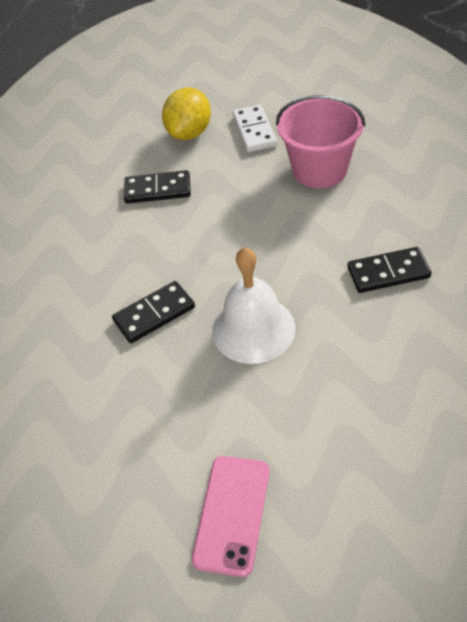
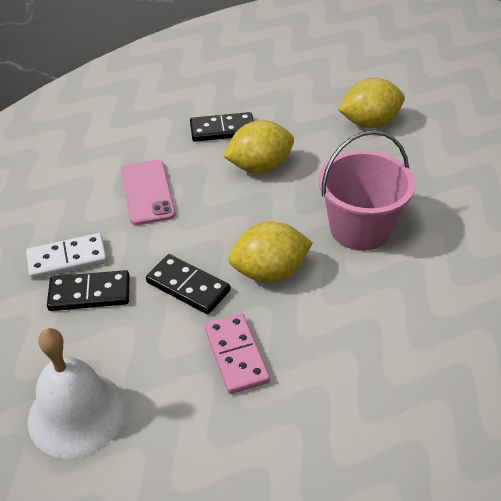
pink domino: none = 0 -> [204,313,270,394] = 1
yellow lemon: [162,88,211,140] = 1 -> [223,120,294,173] [228,222,313,282] [338,78,405,128] = 3

